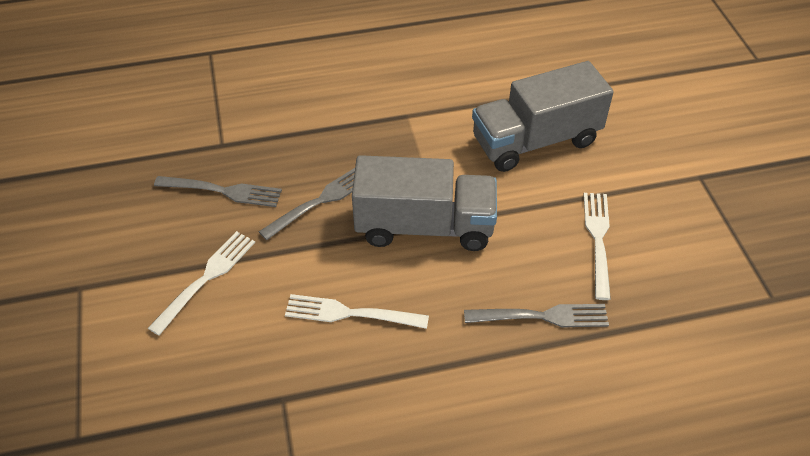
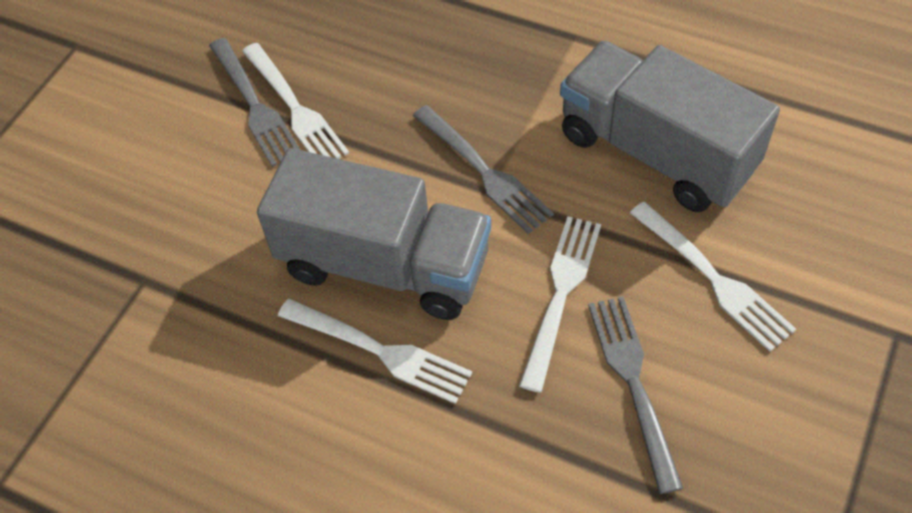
white fork: [148,231,255,336] [285,294,429,329] [584,193,611,300] = 3 -> [242,43,349,159] [278,299,472,404] [519,216,601,393] [630,202,796,351] = 4

